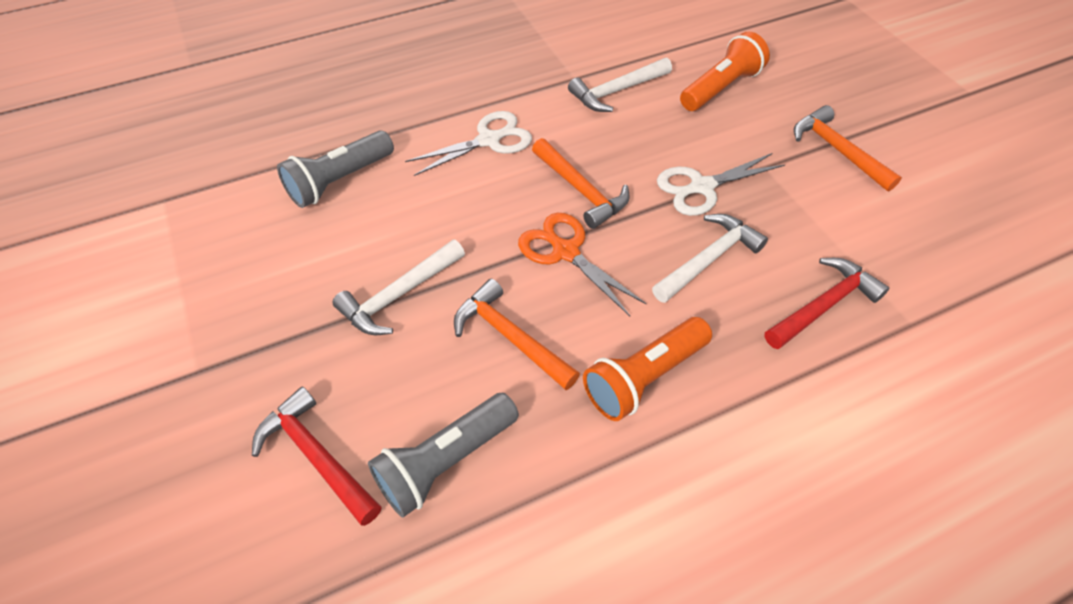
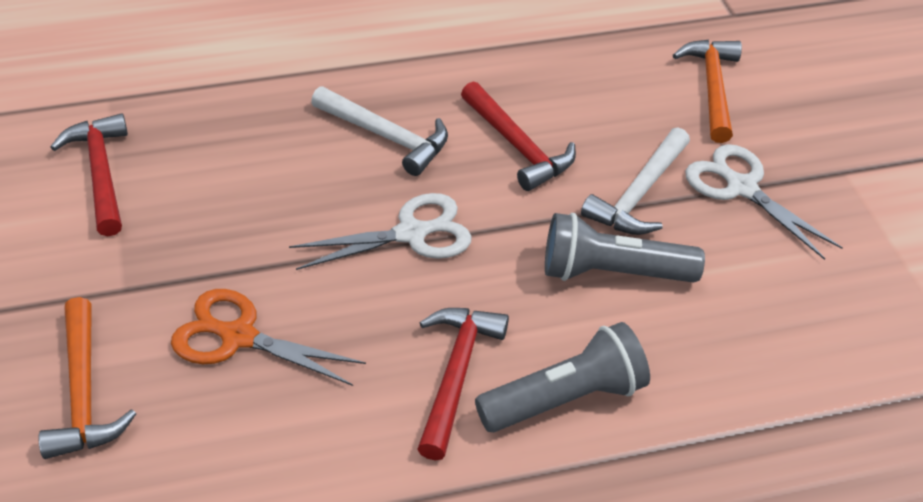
orange flashlight: [583,317,712,421] [680,31,770,111] = 2 -> none = 0
orange hammer: [454,279,580,390] [532,138,630,229] [794,105,902,191] = 3 -> [39,297,136,459] [673,40,742,143] = 2
red hammer: [252,387,381,526] [765,258,889,349] = 2 -> [51,113,128,236] [418,308,509,461] [461,81,576,191] = 3
white hammer: [332,239,465,335] [568,58,672,112] [652,214,768,303] = 3 -> [311,86,448,176] [581,127,690,235] = 2

